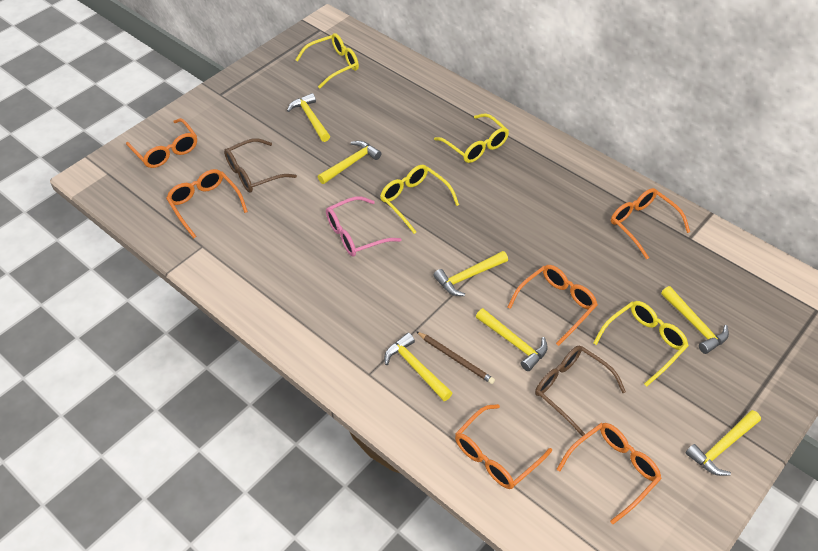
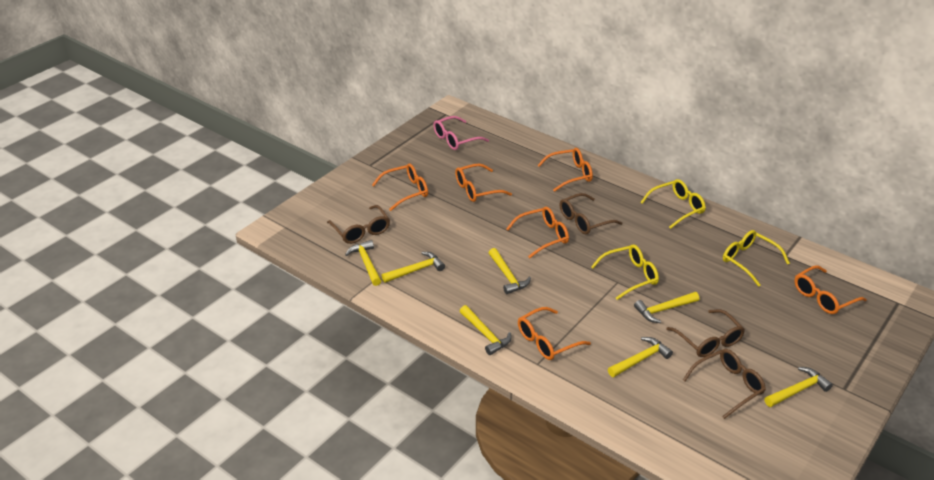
brown glasses: [224,138,297,192] [535,345,626,436] = 2 -> [327,205,390,244] [560,193,622,235] [666,309,745,357] [683,349,766,419] = 4
brown pencil: [416,331,495,384] = 1 -> none = 0
yellow glasses: [296,33,359,89] [380,165,459,234] [434,113,509,163] [593,301,689,387] = 4 -> [591,245,659,300] [640,179,706,229] [723,230,790,287] = 3

